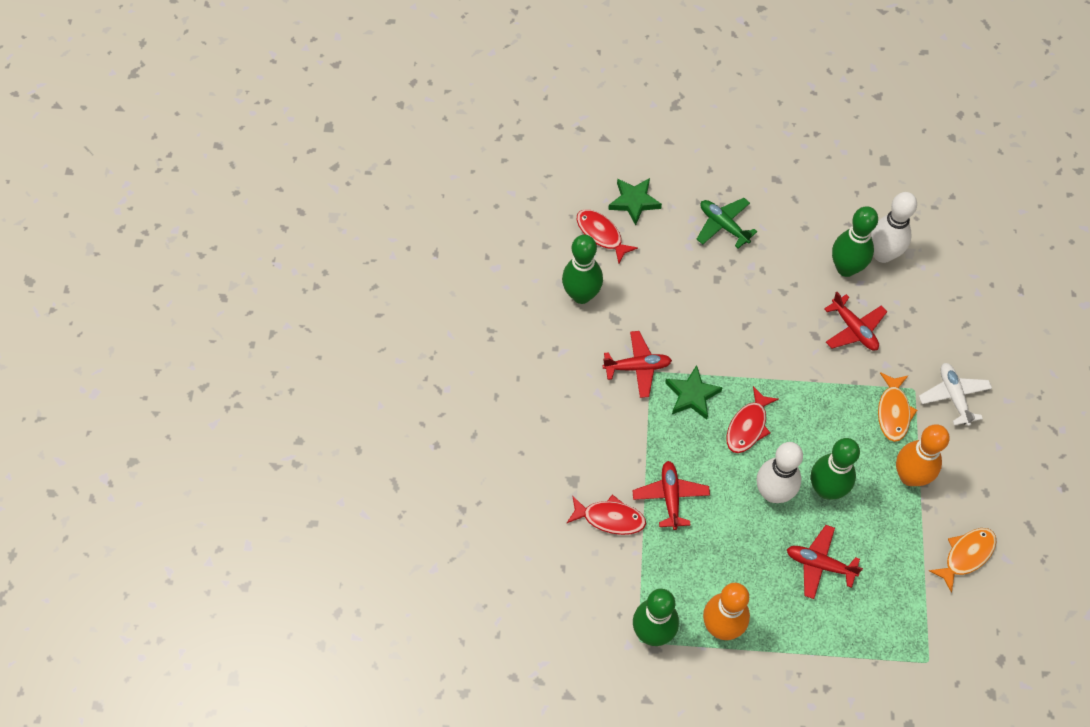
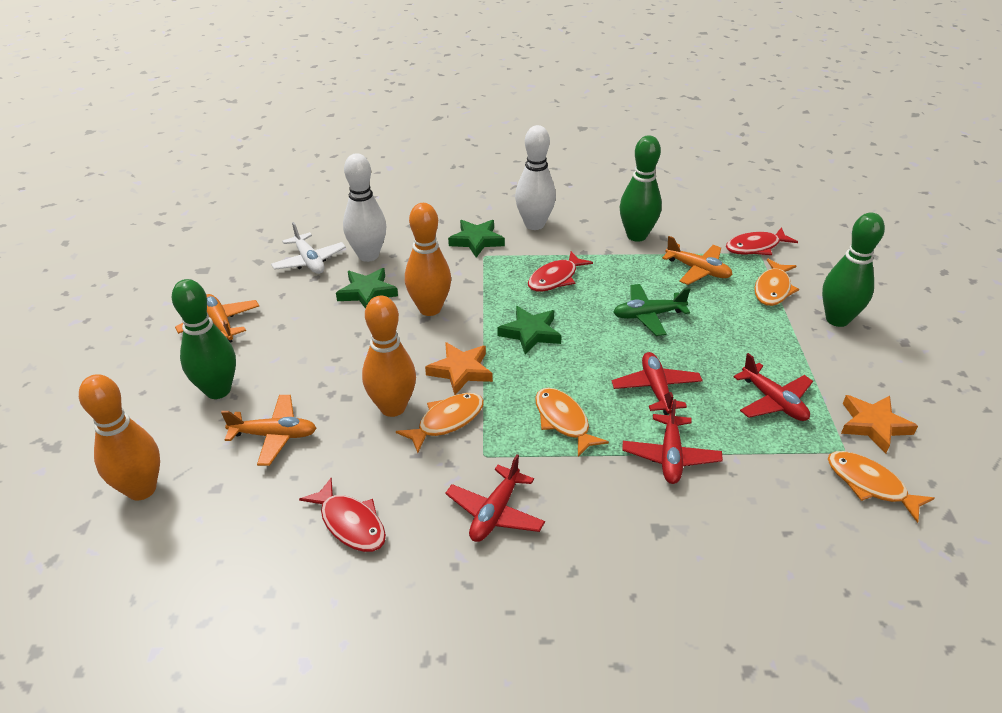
green bowling pin: [562,235,603,304] [633,589,679,646] [811,438,860,500] [832,206,878,277] = 4 -> [172,279,236,399] [620,135,662,242] [822,213,885,327] = 3
green star: [608,178,662,225] [665,365,723,420] = 2 -> [336,268,398,309] [448,220,505,258] [497,306,561,355] = 3
orange bowling pin: [703,583,750,640] [896,424,950,486] = 2 -> [79,374,160,501] [362,296,416,417] [405,203,451,316] = 3
orange fish: [878,372,917,442] [929,528,996,593] = 2 -> [396,393,484,453] [535,388,609,457] [755,259,799,306] [828,451,935,523] = 4
orange plane: none = 0 -> [175,294,259,343] [221,395,317,466] [662,236,733,285] = 3
orange star: none = 0 -> [425,342,493,395] [841,395,918,454] = 2

